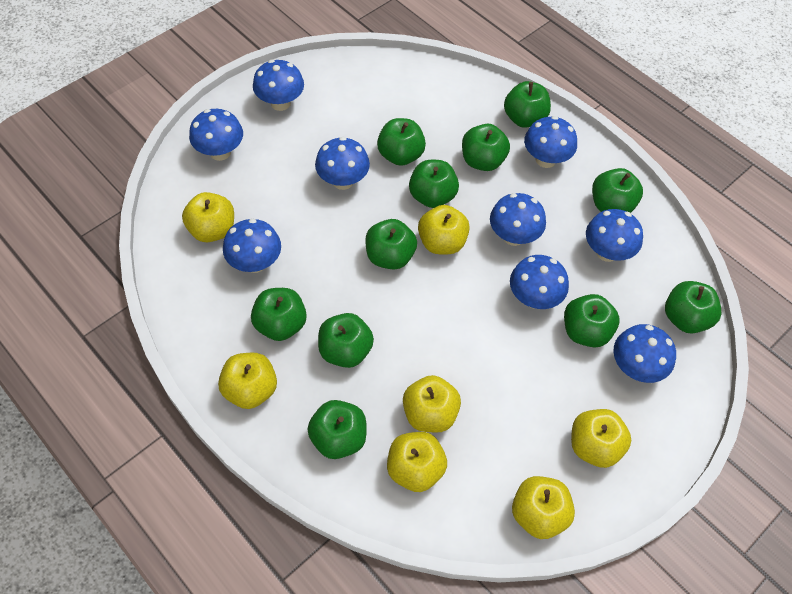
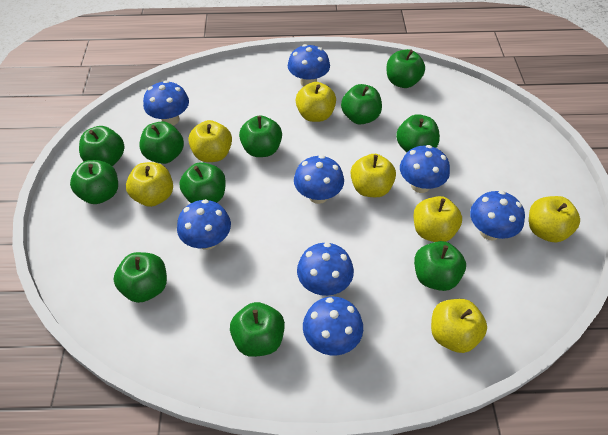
blue mushroom: [189,109,243,161] [223,219,281,273] [253,60,304,111] [315,137,370,190] [490,193,546,246] [510,255,569,309] [524,116,577,168] [586,209,643,262] [614,324,676,383] = 9 -> [143,80,189,125] [177,199,231,250] [288,44,330,87] [294,155,344,204] [297,243,354,296] [303,297,363,356] [400,145,450,193] [470,191,525,241] = 8

